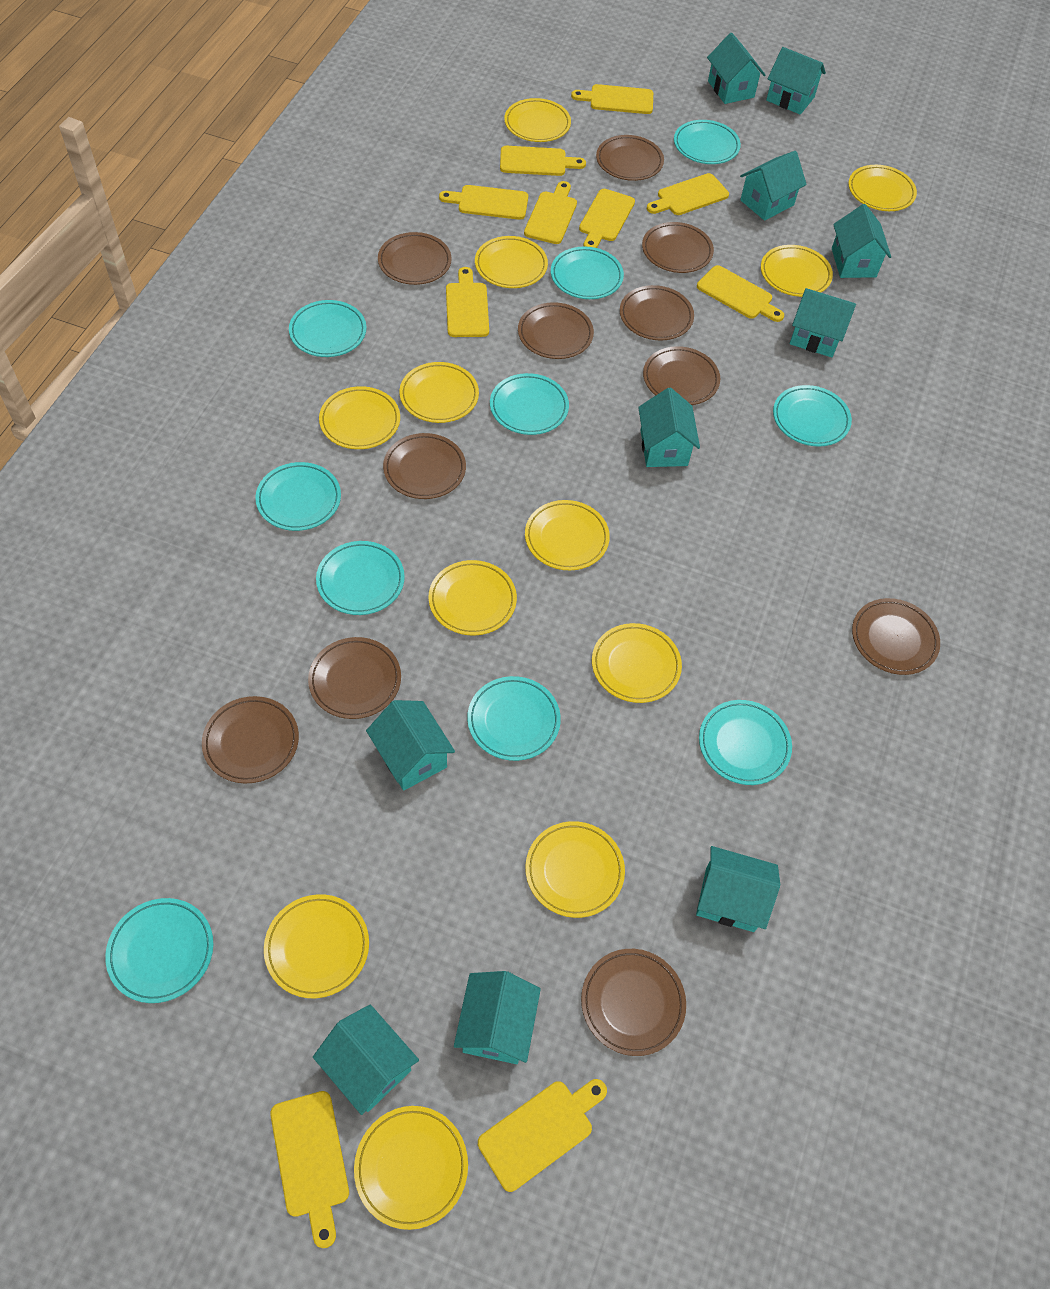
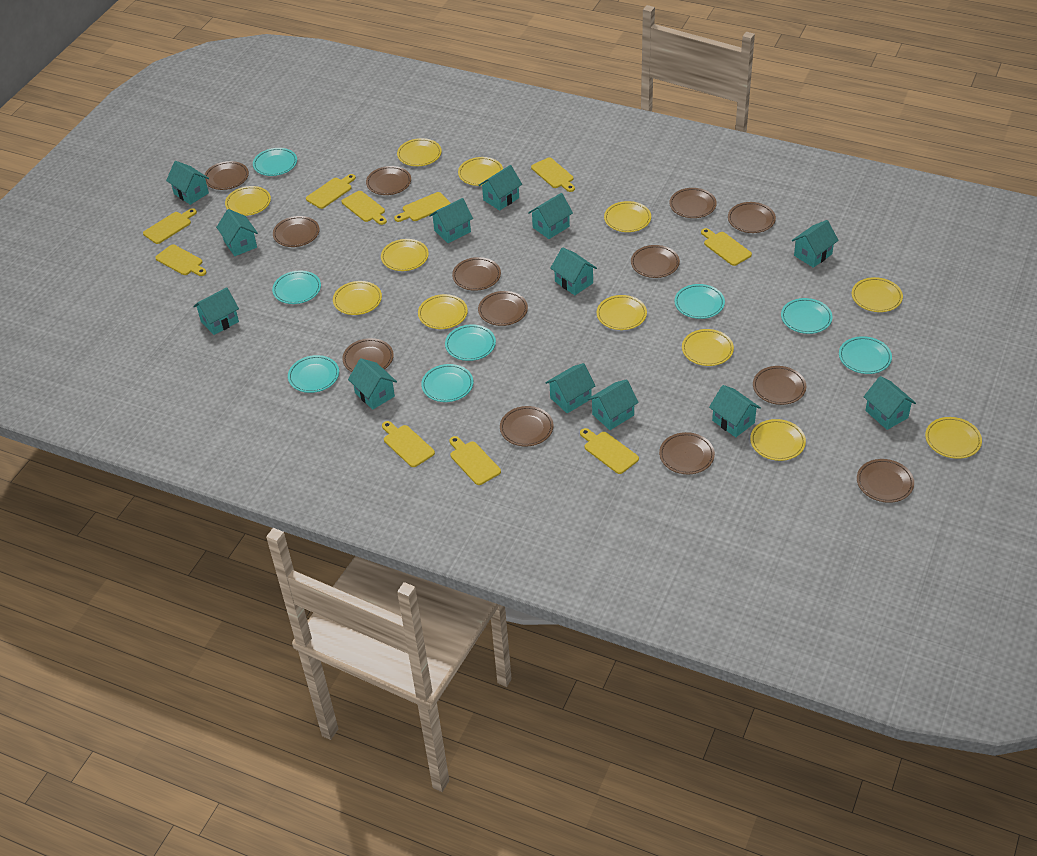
brown plate: [202,696,299,783] [308,637,401,719] [378,232,452,285] [383,433,466,499] [518,302,594,359] [581,949,686,1056] [596,135,664,181] [620,285,694,340] [642,222,714,273] [643,346,720,405] [852,598,940,675] = 11 -> [204,161,249,190] [273,216,320,247] [342,338,394,372] [366,166,411,195] [452,257,501,291] [478,291,528,326] [500,406,554,446] [631,245,680,278] [659,432,715,474] [669,188,717,218] [728,202,776,233] [753,366,806,405] [857,459,914,503] = 13
turquoise house: [313,1004,419,1115] [366,700,455,791] [454,971,541,1064] [638,387,700,467] [696,846,780,932] [707,33,765,104] [740,151,807,221] [766,47,826,115] [790,288,856,357] [832,204,891,278] = 10 -> [166,161,209,205] [193,287,239,335] [216,209,258,256] [348,358,397,410] [429,198,473,243] [478,165,522,211] [528,193,573,239] [545,363,595,413] [551,247,597,295] [588,379,639,430] [709,385,761,437] [792,220,839,268] [864,376,916,430] = 13
turquoise plate: [105,898,213,1003] [255,462,341,531] [289,300,367,357] [316,541,405,615] [467,676,561,761] [490,373,569,435] [551,246,624,299] [674,120,741,164] [699,700,792,785] [773,385,852,446] = 10 -> [253,148,297,176] [272,271,321,304] [288,355,339,393] [421,364,473,402] [445,324,496,361] [674,284,725,319] [781,298,832,334] [839,336,892,374] = 8

